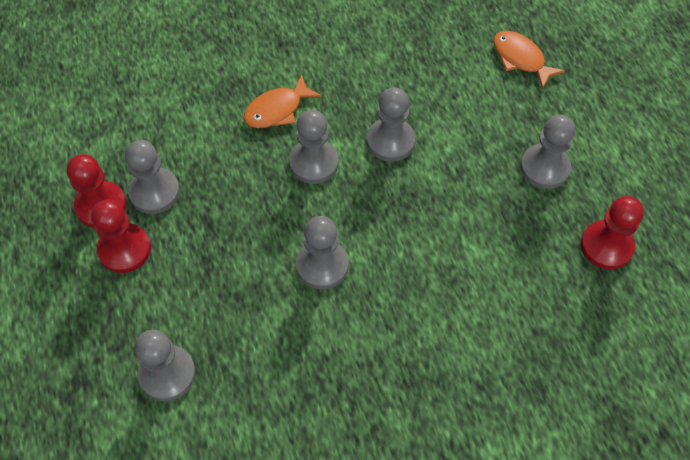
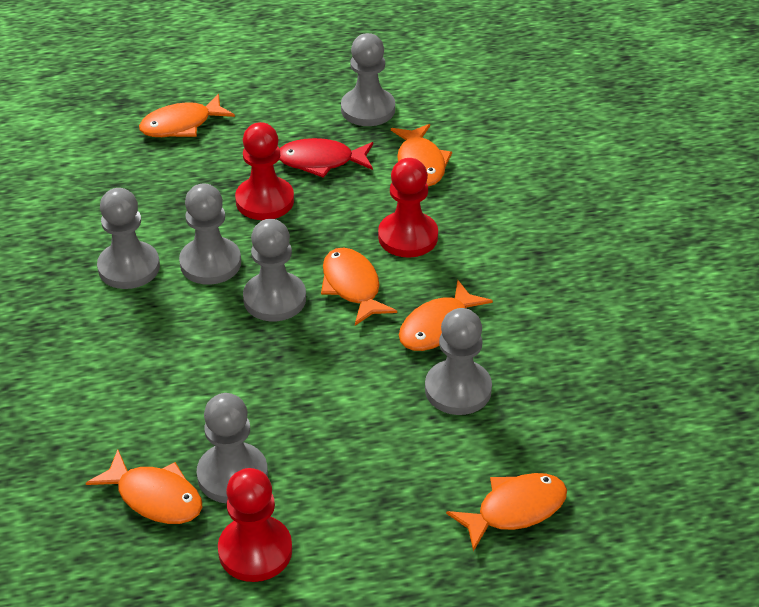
orange fish: [243,74,322,128] [493,31,565,89] = 2 -> [86,449,203,524] [139,94,235,137] [321,247,397,325] [391,124,452,187] [399,280,493,351] [446,473,567,552] = 6
red fish: none = 0 -> [279,138,373,178] = 1

